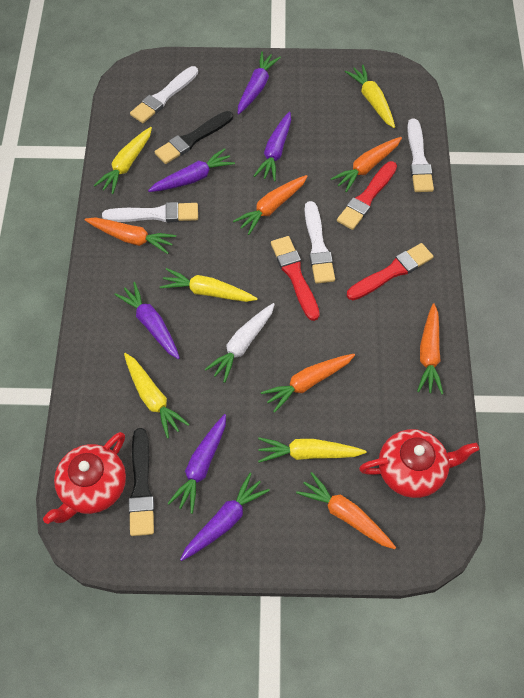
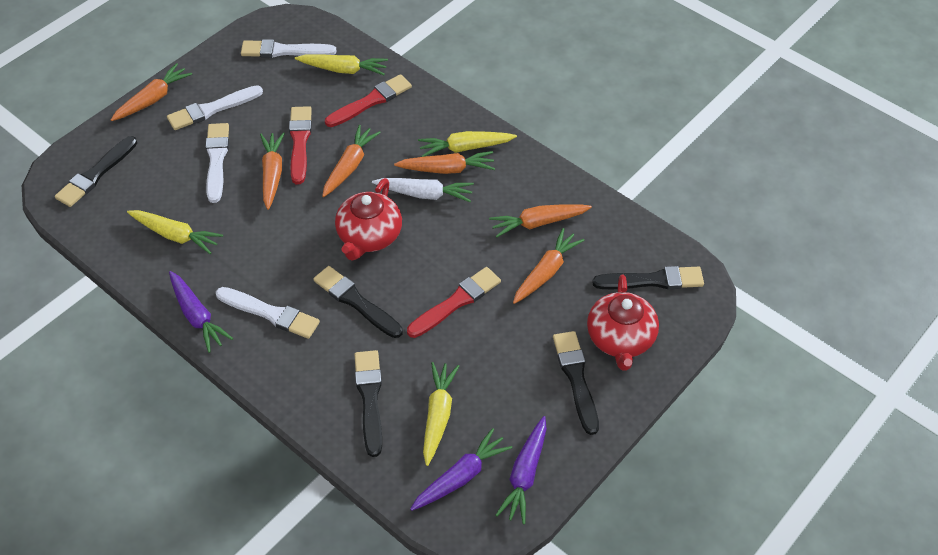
black brush: [129,428,154,536] [155,111,233,164] = 2 -> [55,136,137,207] [313,266,403,338] [354,350,382,457] [553,331,599,435] [592,266,704,289] = 5
purple carrot: [114,282,180,359] [148,148,235,192] [168,414,226,514] [180,473,270,561] [238,51,281,114] [254,112,291,181] = 6 -> [169,271,233,353] [410,428,512,511] [495,416,547,524] = 3
yellow carrot: [94,127,152,194] [124,353,190,439] [160,268,257,302] [258,437,366,463] [345,65,395,128] = 5 -> [127,210,223,254] [295,54,388,75] [418,131,517,157] [423,362,459,466] = 4

